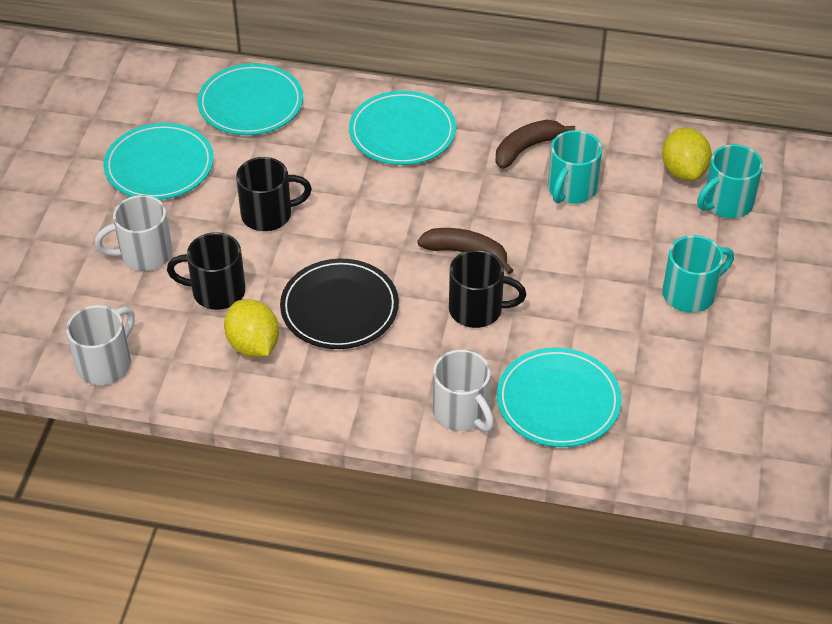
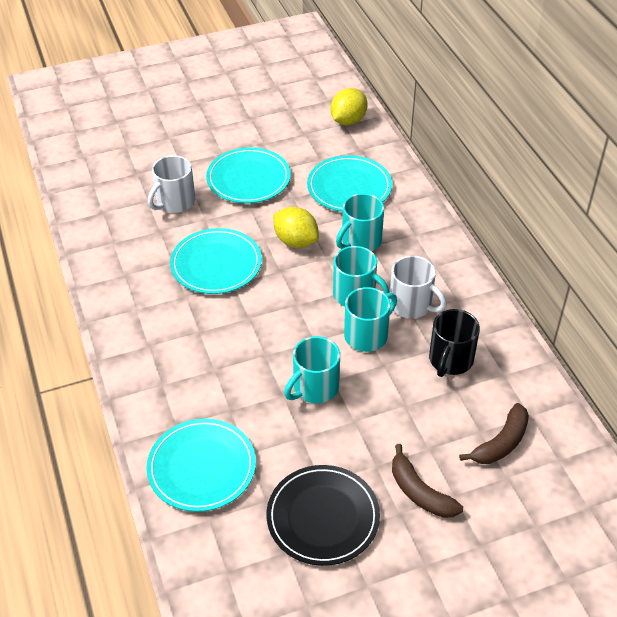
black mug: [167,232,245,310] [236,157,312,231] [449,250,526,328] = 3 -> [429,309,480,377] = 1
turquoise mug: [548,130,602,204] [662,235,734,313] [697,144,763,218] = 3 -> [284,336,340,403] [333,246,389,306] [336,193,384,251] [344,287,397,352] = 4
white mug: [66,305,135,385] [95,195,173,271] [433,350,494,432] = 3 -> [148,155,195,213] [389,256,447,319] = 2

